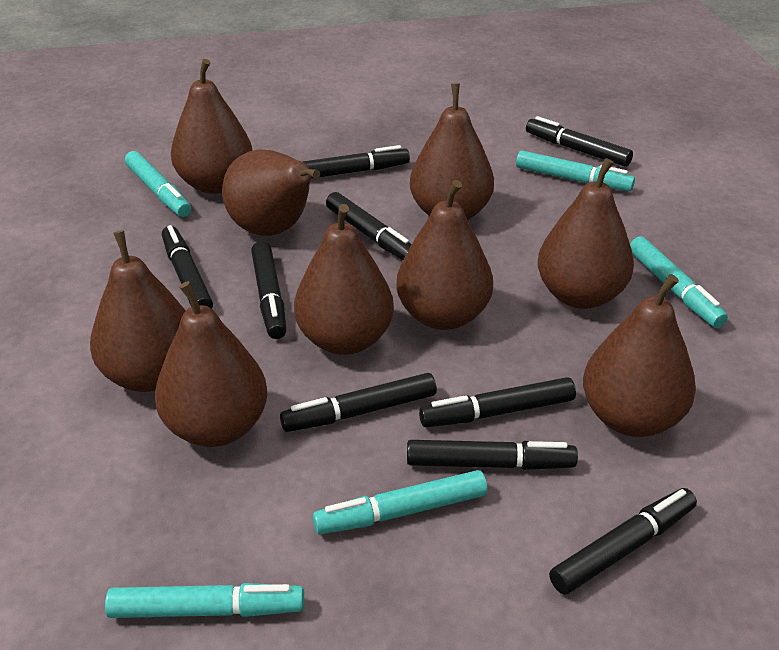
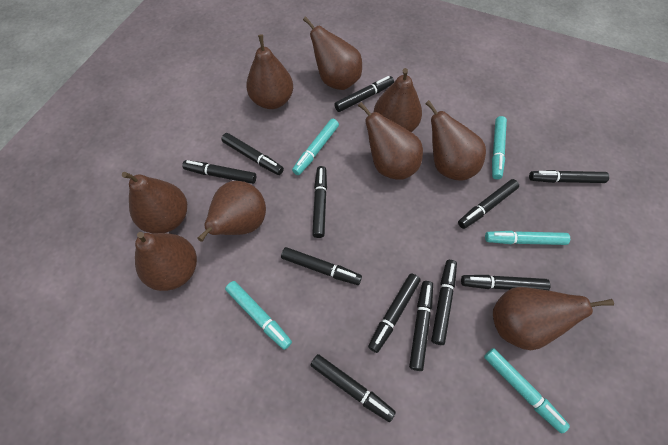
black marker: [162,225,213,309] [251,241,286,339] [280,373,437,432] [302,145,410,178] [326,192,412,260] [407,440,578,470] [419,377,576,427] [526,116,633,167] [549,488,697,595] = 9 -> [182,160,256,184] [221,133,284,175] [281,247,362,285] [310,354,396,422] [312,166,327,238] [334,76,394,112] [368,273,421,353] [409,281,433,371] [431,260,457,345] [458,179,519,229] [461,275,551,290] [529,170,609,183] = 12

